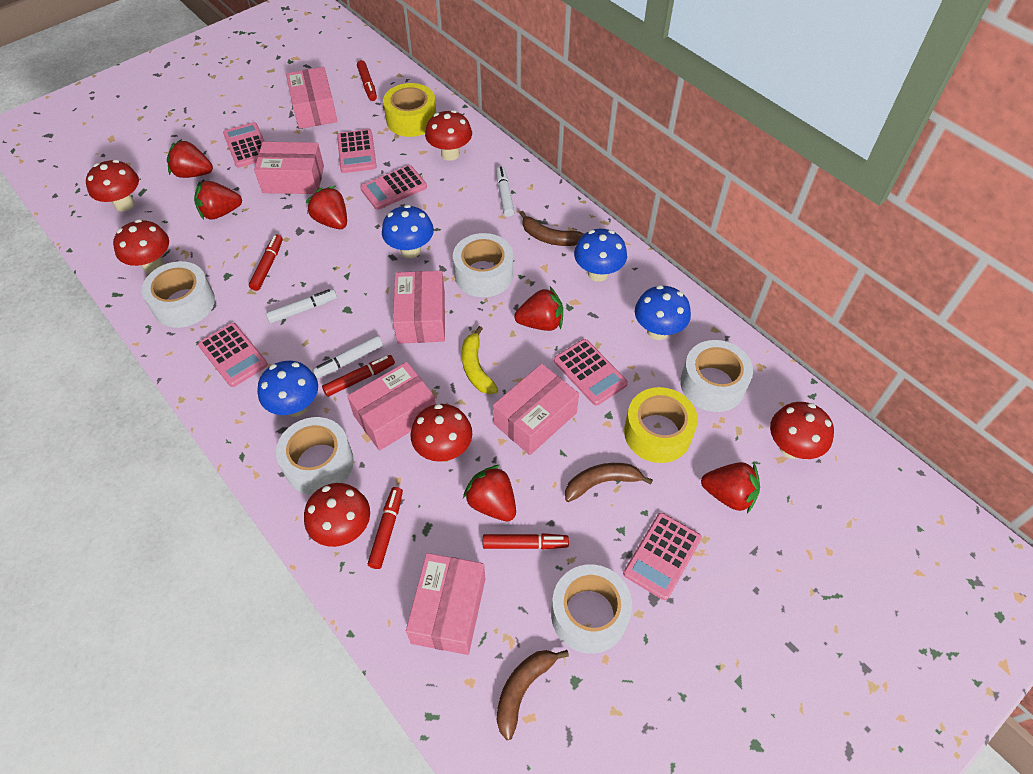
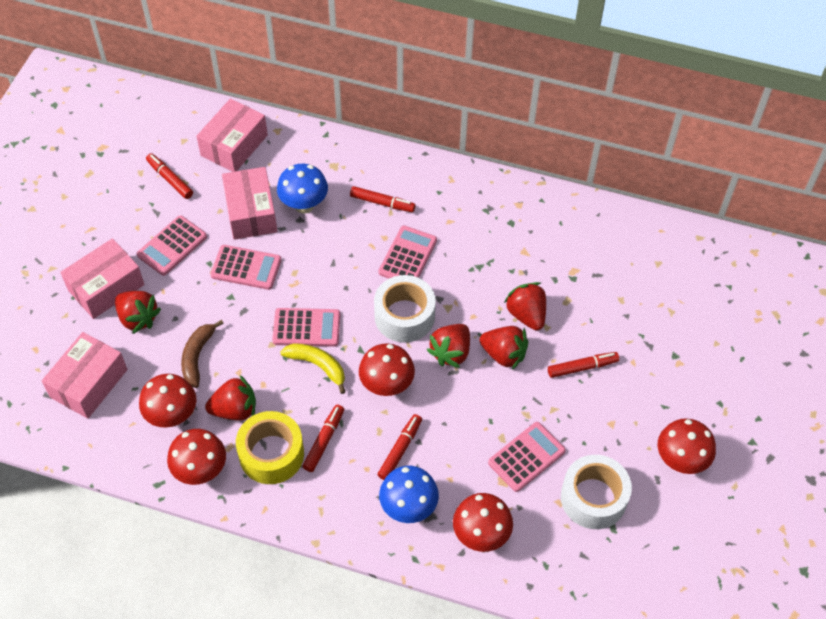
blue mushroom: [257,361,318,417] [382,205,434,258] [574,229,627,282] [635,285,691,340] = 4 -> [277,164,328,214] [379,466,439,523] = 2
brown banana: [497,650,569,740] [520,211,584,246] [565,463,653,502] = 3 -> [181,320,224,388] = 1
pink box: [254,142,324,194] [286,67,338,129] [347,362,436,450] [393,271,445,344] [406,553,485,655] [493,364,579,455] = 6 -> [42,332,127,419] [60,238,145,319] [196,99,268,172] [222,167,277,240] = 4
pink calculator: [198,323,268,387] [223,122,265,168] [337,129,377,173] [360,165,427,210] [554,339,628,406] [623,513,702,600] = 6 -> [137,215,207,276] [210,245,282,290] [272,308,340,347] [378,226,437,279] [488,422,566,492] = 5
red mushroom: [86,160,139,211] [113,219,169,273] [304,483,370,547] [411,404,472,462] [425,110,472,161] [770,402,834,459] = 6 -> [139,374,196,428] [167,429,226,485] [359,343,415,396] [453,493,513,552] [658,418,716,474] = 5
red strawberry: [167,139,213,178] [194,181,242,220] [306,186,347,229] [463,465,516,521] [514,287,563,331] [701,462,760,514] = 6 -> [115,291,161,334] [205,375,256,420] [427,324,470,368] [479,326,528,370] [504,282,546,330] = 5
white marker: [266,289,337,324] [312,336,383,378] [496,166,514,217] = 3 -> none = 0
white tape: [142,261,215,328] [276,417,354,495] [453,233,513,297] [551,564,632,654] [680,340,753,412] = 5 -> [374,275,436,343] [561,455,632,529] = 2
yellow tape: [383,83,436,137] [624,387,698,463] = 2 -> [236,411,304,484] = 1

